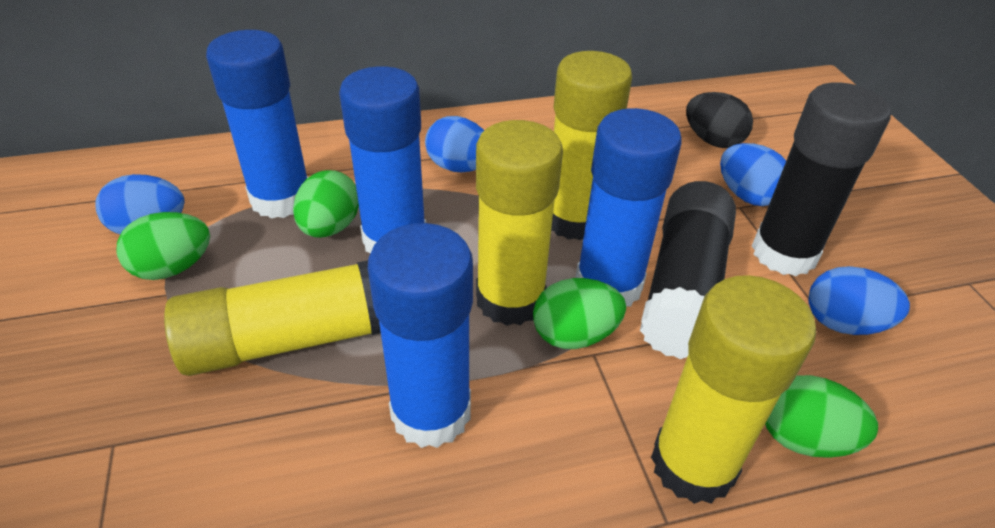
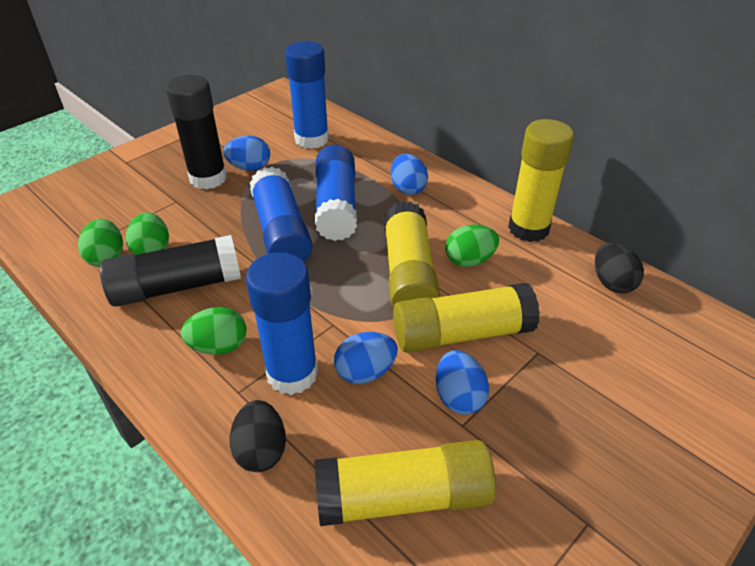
black egg: [686,92,753,148] = 1 -> [230,400,286,472] [595,242,644,293] = 2

